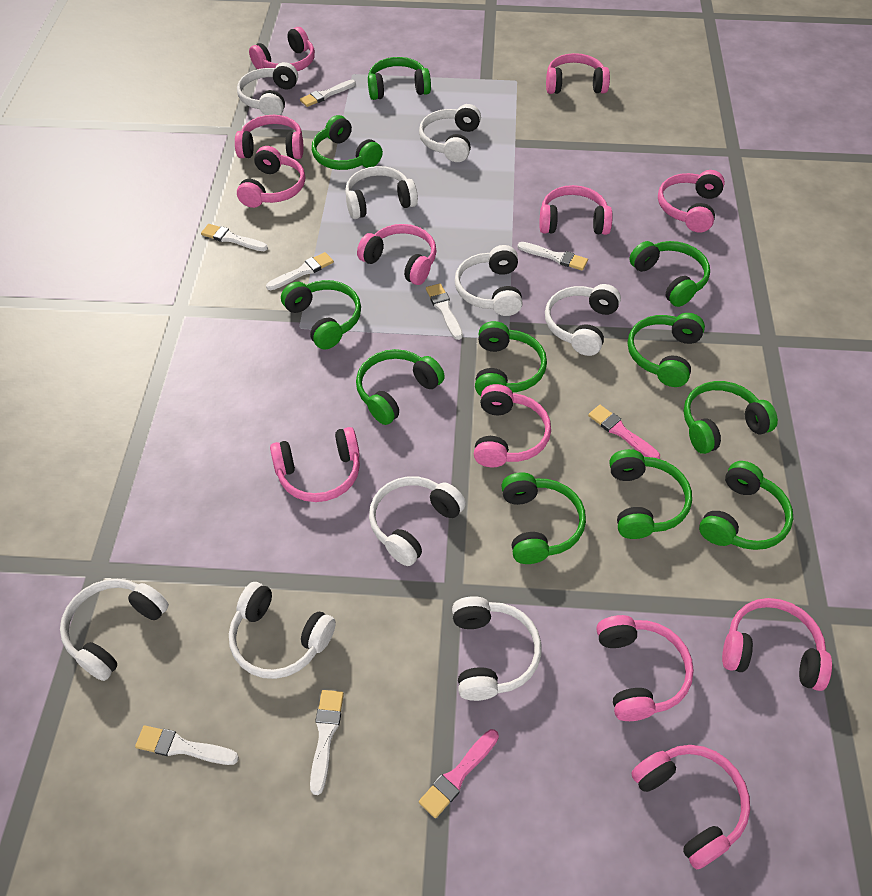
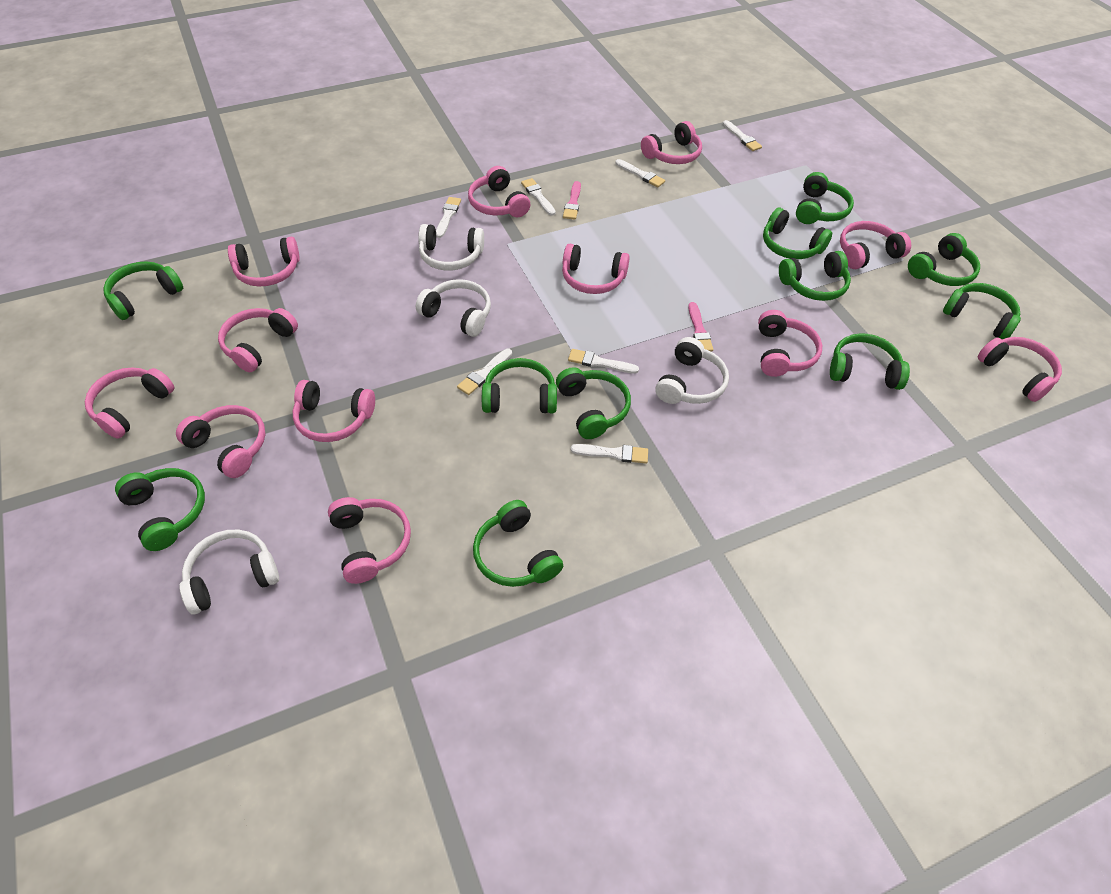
white headphones: [60,579,169,681] [229,582,336,679] [237,62,298,115] [345,166,418,219] [369,476,466,566] [419,104,481,162] [452,596,541,701] [455,245,523,316] [545,284,621,356] = 9 -> [180,529,279,614] [416,279,491,337] [418,224,484,271] [655,337,729,404] = 4

